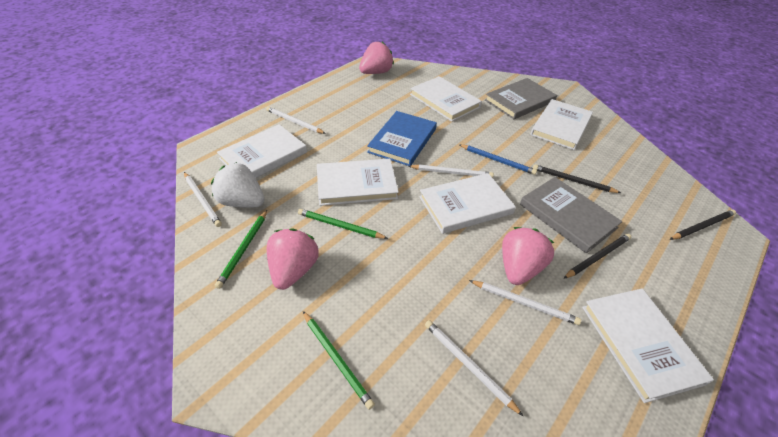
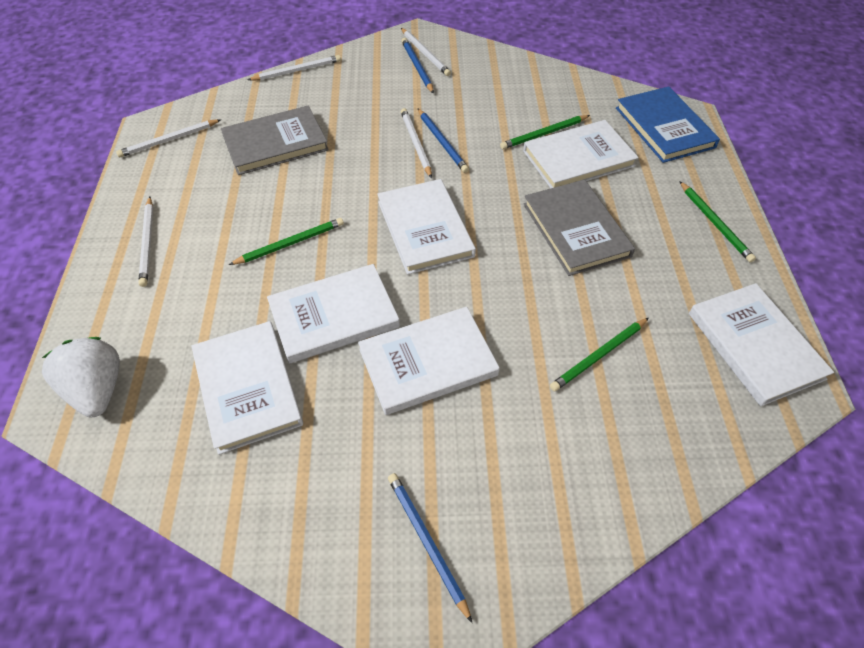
black pencil: [533,164,621,193] [563,234,631,279] [669,210,736,240] = 3 -> none = 0
blue pencil: [459,144,537,175] = 1 -> [388,473,472,623] [402,38,434,94] [418,109,469,173] = 3
green pencil: [215,210,267,289] [298,209,388,239] [303,311,375,410] = 3 -> [229,218,344,265] [500,115,590,149] [550,318,648,392] [679,181,756,262] = 4
pink strawberry: [267,228,319,290] [359,42,394,74] [502,227,554,285] = 3 -> none = 0

